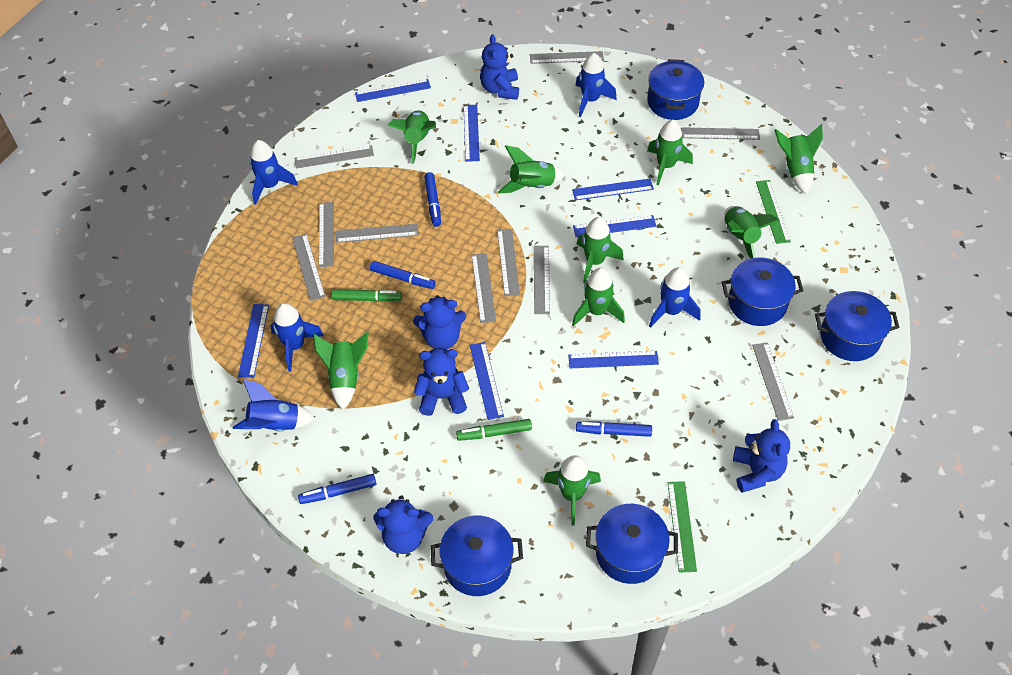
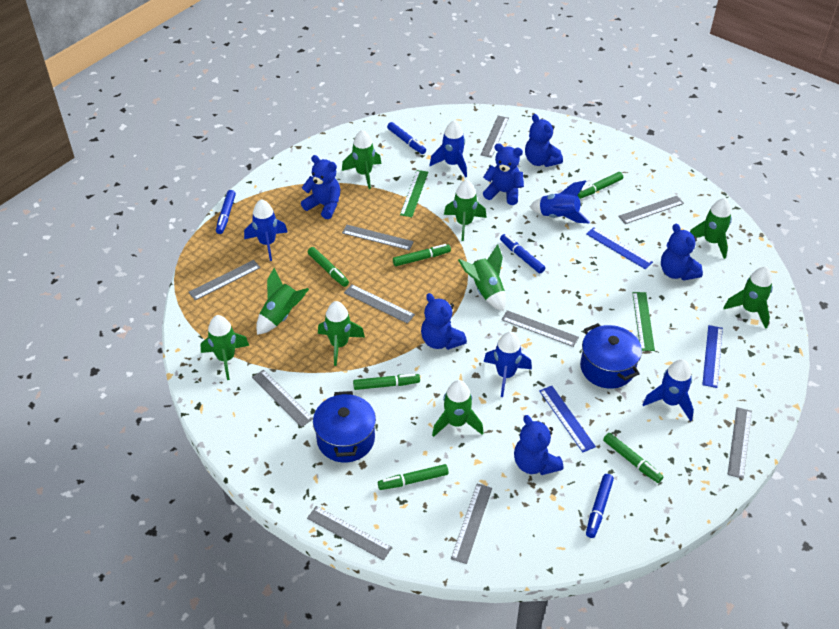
blue pot: [430,516,523,596] [586,504,678,584] [647,59,704,120] [722,258,803,326] [815,291,900,361] = 5 -> [313,391,376,463] [580,323,642,389] = 2
blue ruler: [238,304,269,378] [355,79,431,102] [463,105,480,162] [470,342,504,420] [568,351,659,368] [572,179,654,201] [573,215,656,237] = 7 -> [539,386,596,452] [586,227,653,269] [702,325,723,388] = 3
blue teddy bear: [374,495,433,554] [413,295,466,349] [414,348,469,416] [480,34,519,100] [733,419,790,493] = 5 -> [301,155,341,219] [421,293,467,350] [483,143,524,205] [514,415,563,475] [525,114,563,167] [661,224,703,280] = 6
green marker: [332,290,402,302] [456,419,532,441] = 2 -> [308,247,349,287] [353,374,420,390] [378,464,449,490] [393,244,451,266] [578,172,623,199] [603,433,663,483] = 6

